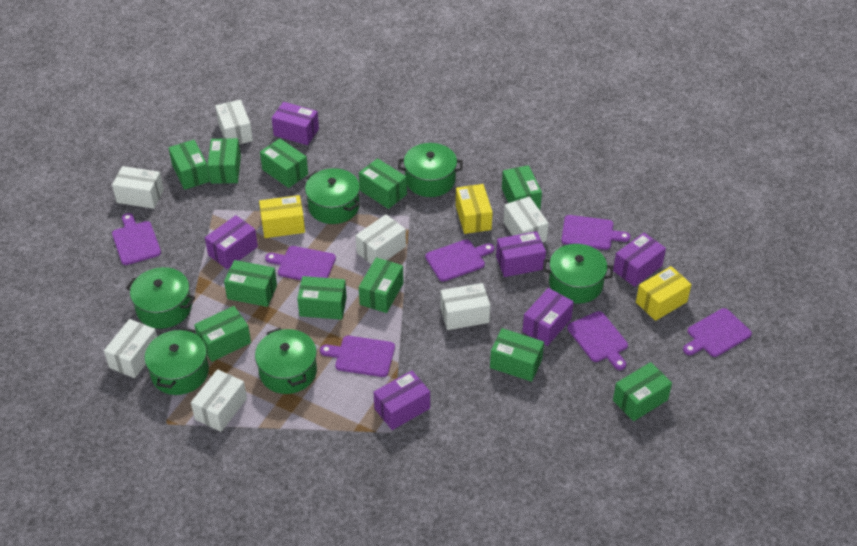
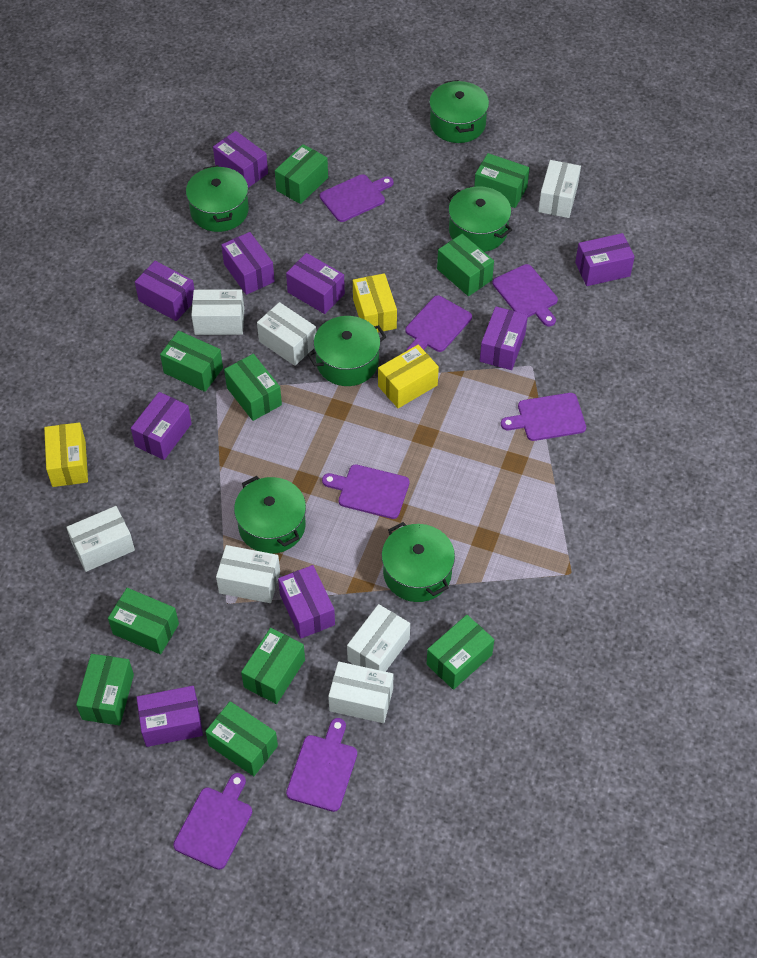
green box: [168,140,210,190] [194,306,251,362] [207,138,241,184] [224,260,277,307] [260,138,308,188] [297,276,347,320] [359,158,407,209] [359,257,404,313] [490,328,544,382] [502,165,542,210] [613,362,672,421] = 11 -> [76,654,134,725] [108,588,179,655] [160,331,223,392] [205,701,278,776] [224,354,282,421] [241,628,305,704] [275,144,328,204] [427,615,494,690] [437,234,494,296] [474,153,530,208] = 10
purple box: [205,215,258,269] [272,102,319,145] [374,371,430,430] [496,231,546,277] [522,288,574,346] [613,233,666,287] = 6 -> [131,392,192,460] [135,261,195,321] [136,686,203,747] [213,131,268,188] [221,232,275,295] [278,565,335,639] [286,253,345,314] [480,306,528,370] [575,233,635,286] = 9

